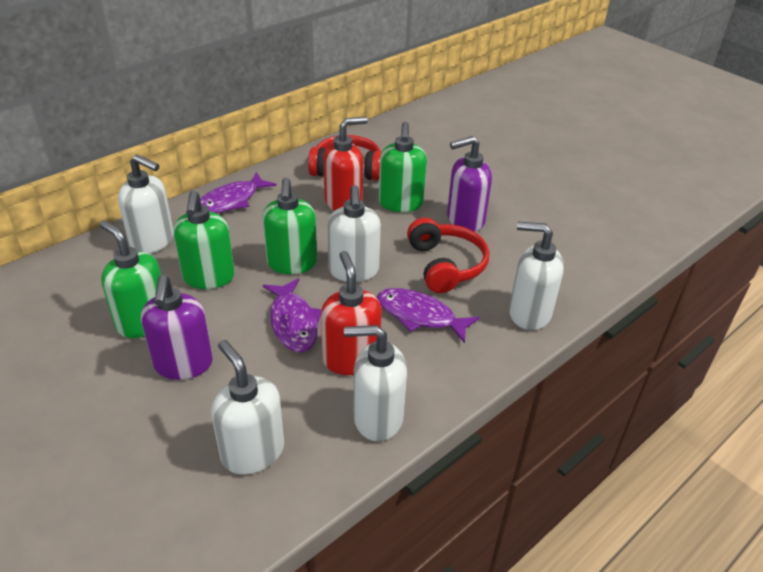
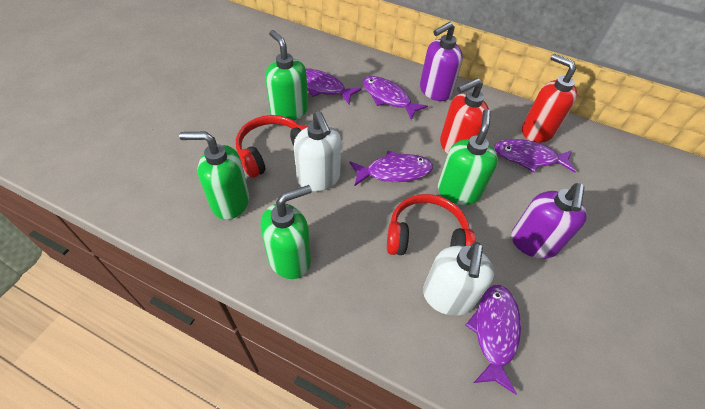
purple fish: [200,172,277,213] [263,278,322,352] [377,288,480,343] = 3 -> [305,68,362,104] [349,151,433,186] [363,76,428,120] [466,285,521,394] [494,139,576,173] = 5
white soap dispenser: [118,154,174,254] [211,340,284,475] [327,185,381,282] [344,325,407,442] [509,222,564,330] = 5 -> [294,111,341,191] [423,242,494,316] = 2

